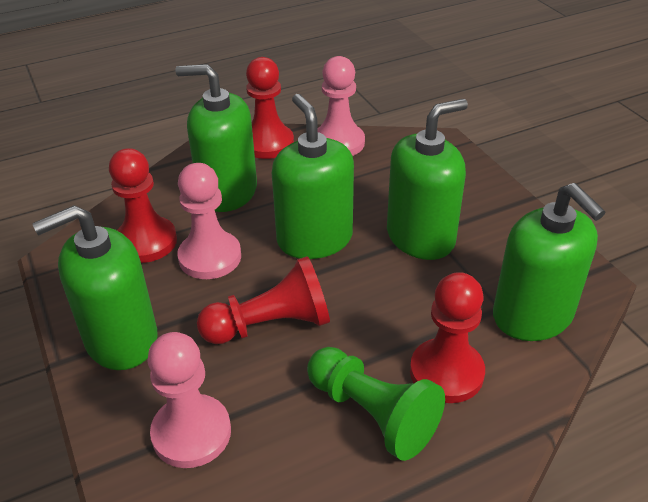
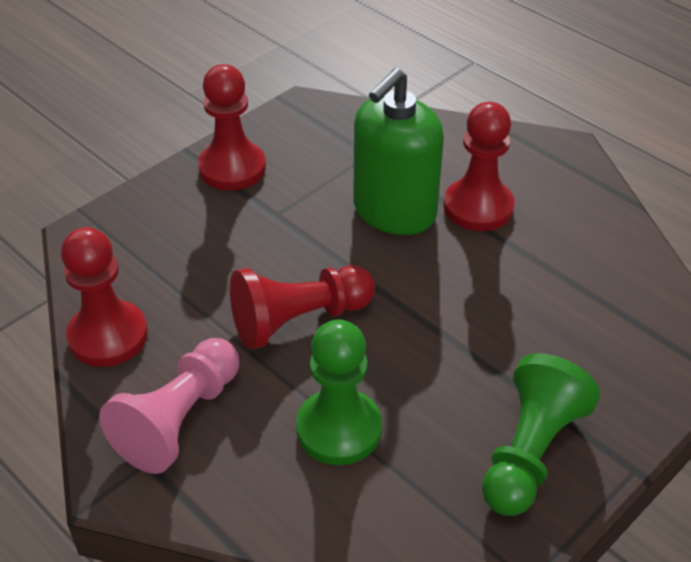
green pawn: [307,347,445,461] = 1 -> [296,320,382,465] [482,353,600,516] = 2
green soap dispenser: [32,205,158,370] [176,64,257,212] [272,94,354,259] [387,99,468,260] [493,183,605,341] = 5 -> [354,68,444,235] = 1
pink pawn: [147,332,231,468] [177,163,241,279] [318,56,365,156] = 3 -> [99,338,239,474] = 1

